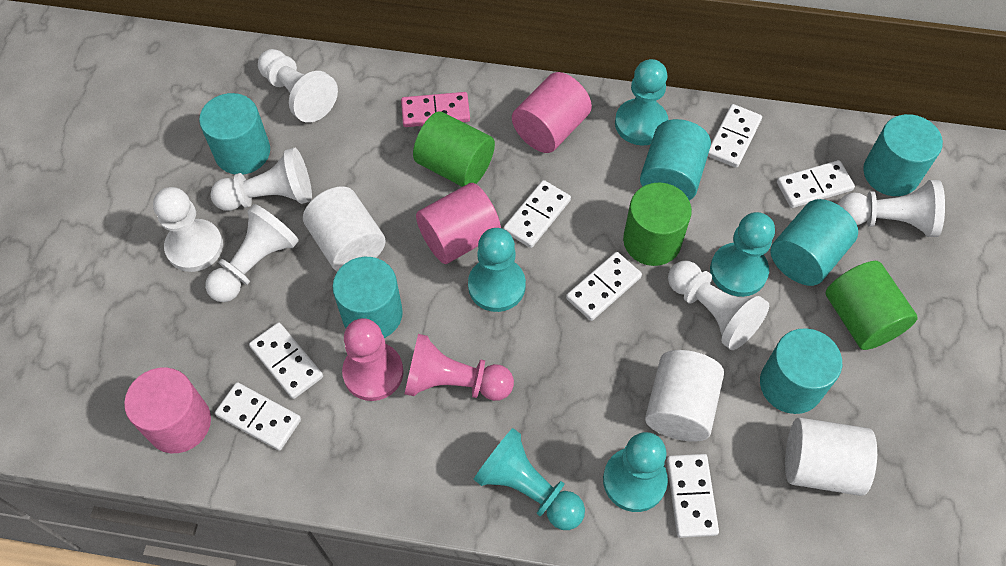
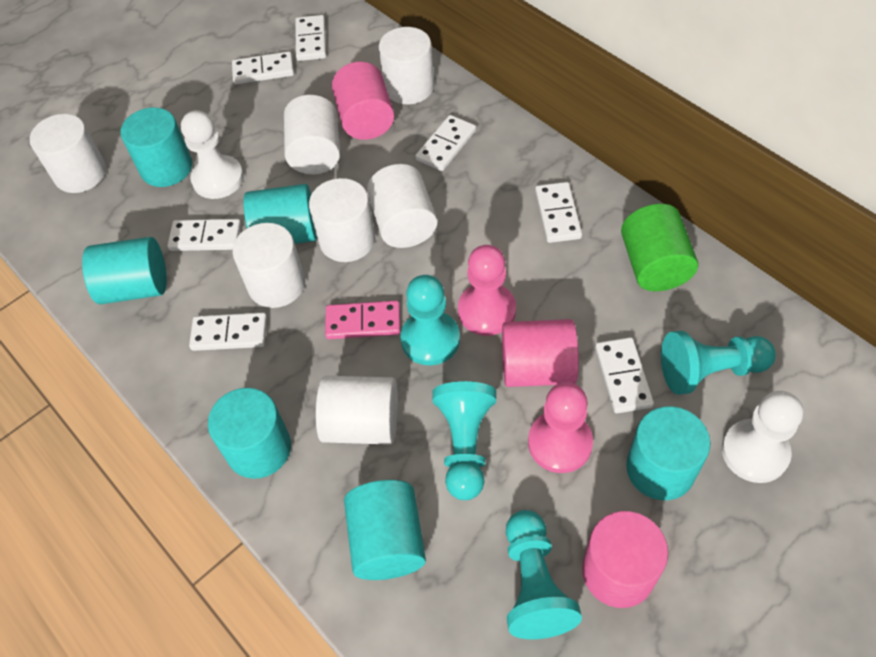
green cylinder: [413,111,495,187] [623,183,692,266] [825,261,918,350] = 3 -> [621,204,698,291] = 1
turquoise pawn: [468,228,526,312] [473,428,585,530] [603,432,668,512] [615,59,669,145] [710,212,775,297] = 5 -> [400,275,460,365] [432,381,496,500] [506,510,582,639] [661,331,776,395] = 4
white cylinder: [303,187,386,272] [645,350,724,442] [785,417,877,496] = 3 -> [30,114,106,193] [233,223,305,308] [284,95,340,174] [309,178,375,262] [316,376,398,445] [367,164,437,248] [379,27,434,104] = 7
white pawn: [153,187,223,272] [205,204,299,302] [210,148,312,211] [258,49,338,123] [668,261,769,350] [838,180,945,237] = 6 -> [181,110,244,199] [722,391,803,483] = 2

